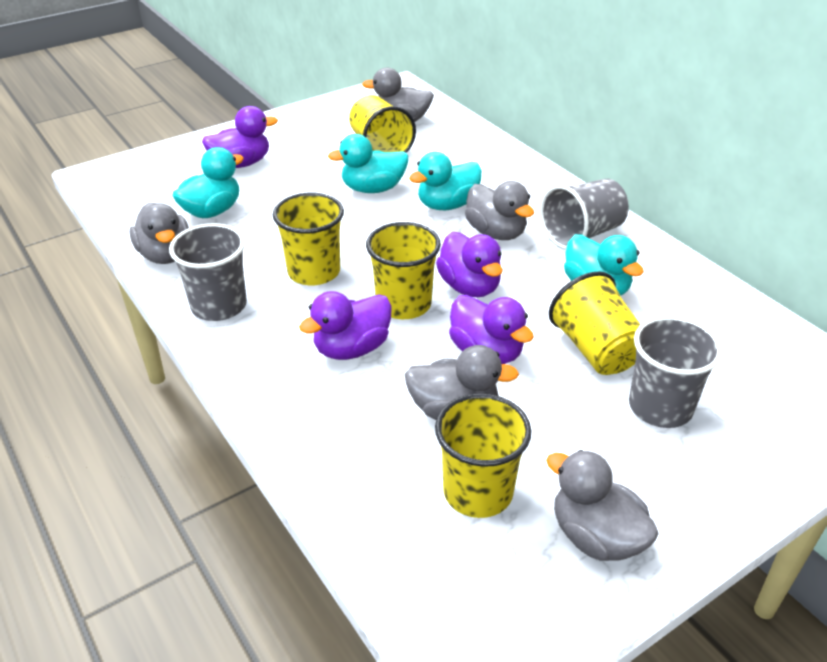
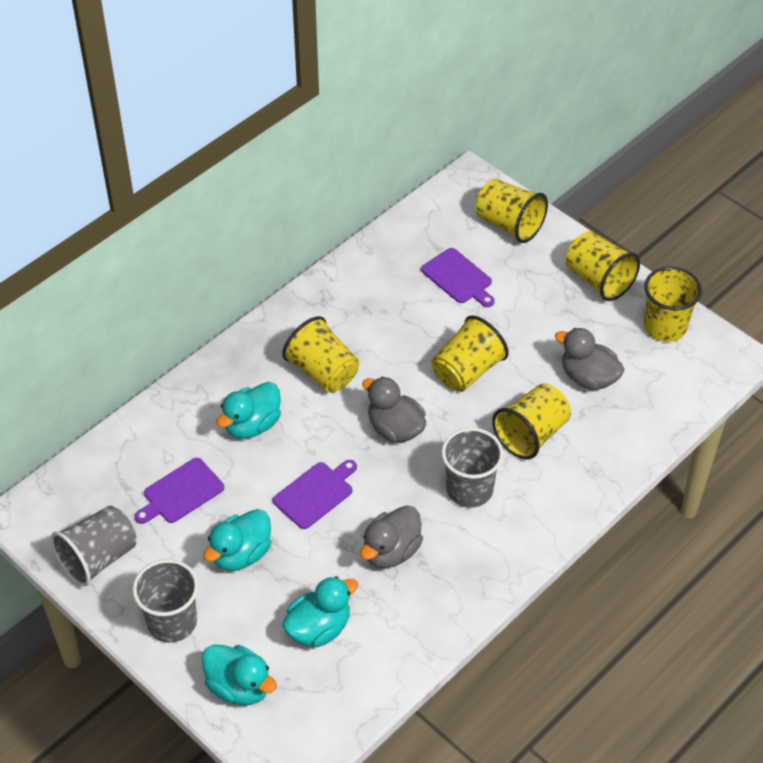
grey duck: [129,202,189,264] [362,67,434,122] [405,345,519,420] [465,181,534,240] [546,450,659,561] = 5 -> [360,505,423,568] [362,376,426,442] [555,328,625,390] = 3
purple cutting board: none = 0 -> [135,458,224,524] [273,460,357,529] [421,248,495,307] = 3
purple duck: [202,106,278,168] [299,291,392,360] [436,232,503,298] [449,295,534,364] = 4 -> none = 0
yellow cup: [273,192,344,285] [349,95,416,153] [366,222,441,319] [435,394,531,518] [549,271,641,375] = 5 -> [282,316,359,393] [432,315,509,392] [476,179,548,243] [492,384,571,459] [566,231,640,301] [644,266,702,342] = 6

